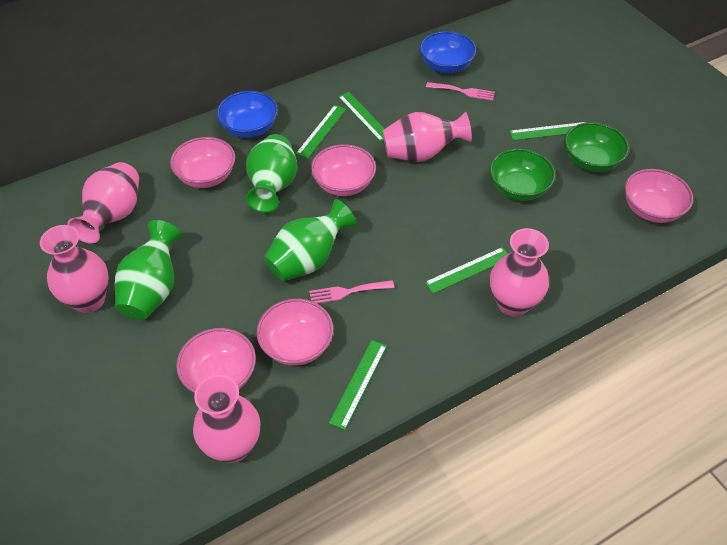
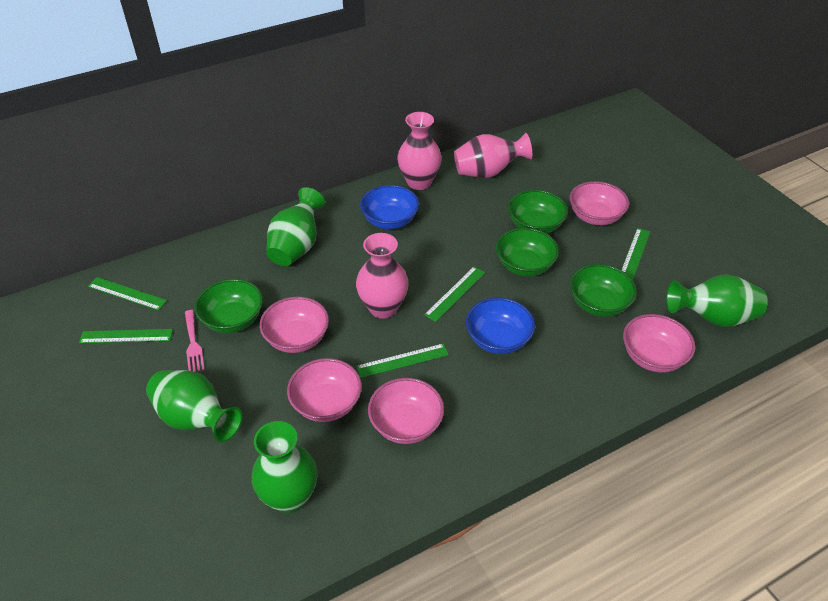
green bowl: [489,149,555,201] [564,122,629,172] = 2 -> [194,279,263,333] [496,228,559,276] [508,190,568,233] [570,264,637,317] = 4
green vase: [115,220,181,320] [246,134,297,213] [264,199,356,281] = 3 -> [146,370,242,442] [251,421,317,513] [266,187,325,266] [666,274,768,327] = 4
pink fork: [309,280,394,303] [426,82,495,101] = 2 -> [185,310,205,372] = 1
pink vase: [40,225,109,313] [67,162,139,243] [193,375,260,463] [383,112,472,162] [490,228,549,317] = 5 -> [356,233,409,319] [397,112,442,190] [454,133,532,178] = 3

